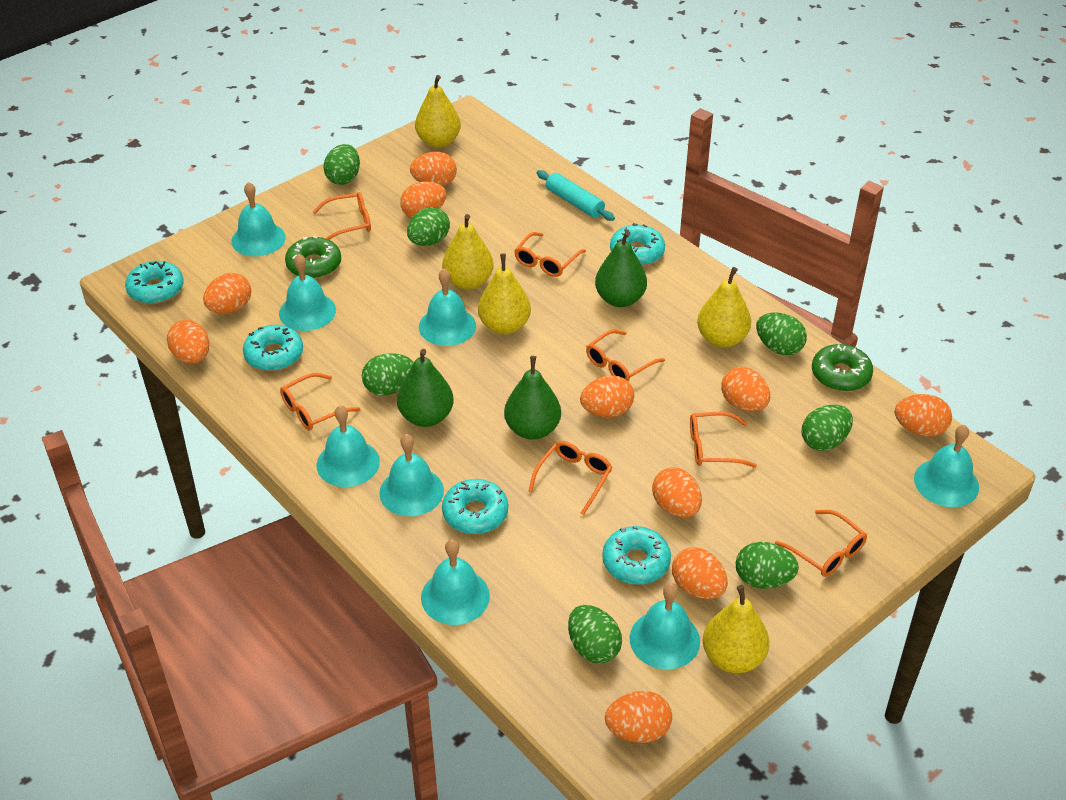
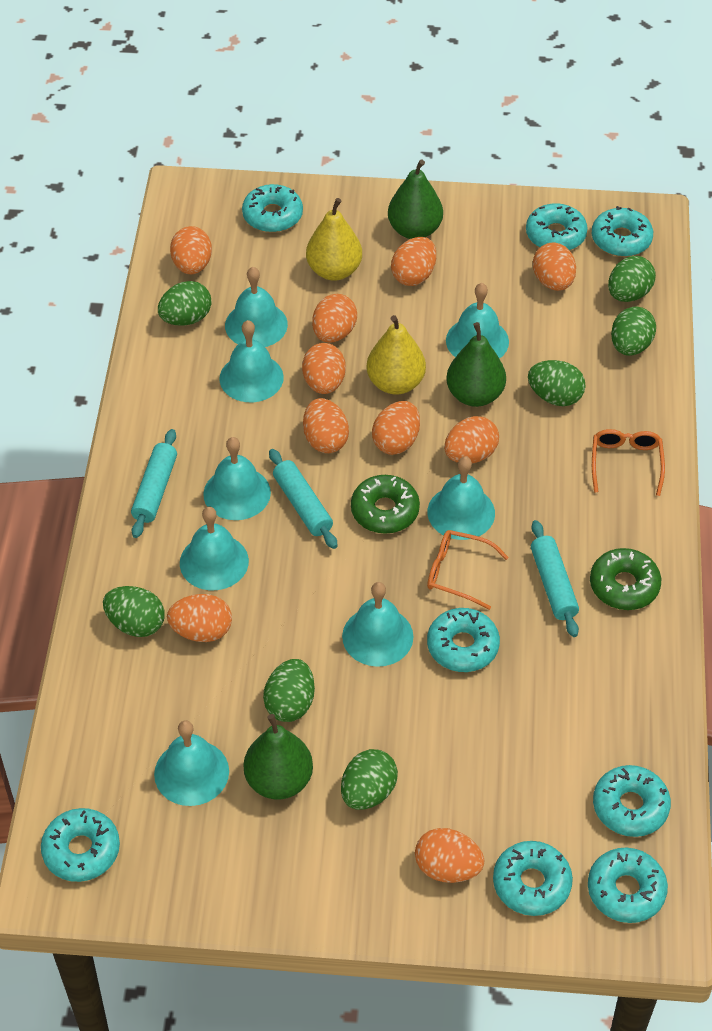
orange glasses: [280,373,361,430] [313,192,371,240] [514,232,586,277] [528,441,613,515] [586,329,665,382] [690,412,757,468] [775,510,867,577] = 7 -> [427,530,509,610] [592,429,665,496] = 2
turquoise donut: [125,261,184,304] [243,325,303,371] [442,479,508,534] [602,526,671,584] [610,223,665,266] = 5 -> [41,808,120,882] [242,184,303,232] [427,608,500,672] [493,841,573,916] [526,203,588,250] [588,848,668,923] [592,206,653,257] [593,765,671,837] = 8
turquoise rolling pin: [537,170,615,221] = 1 -> [131,429,177,538] [269,449,337,549] [531,520,579,637] = 3
yellow pear: [415,75,461,148] [442,214,494,290] [478,254,531,334] [697,267,751,348] [703,585,769,673] = 5 -> [306,198,362,281] [367,315,426,395] = 2

